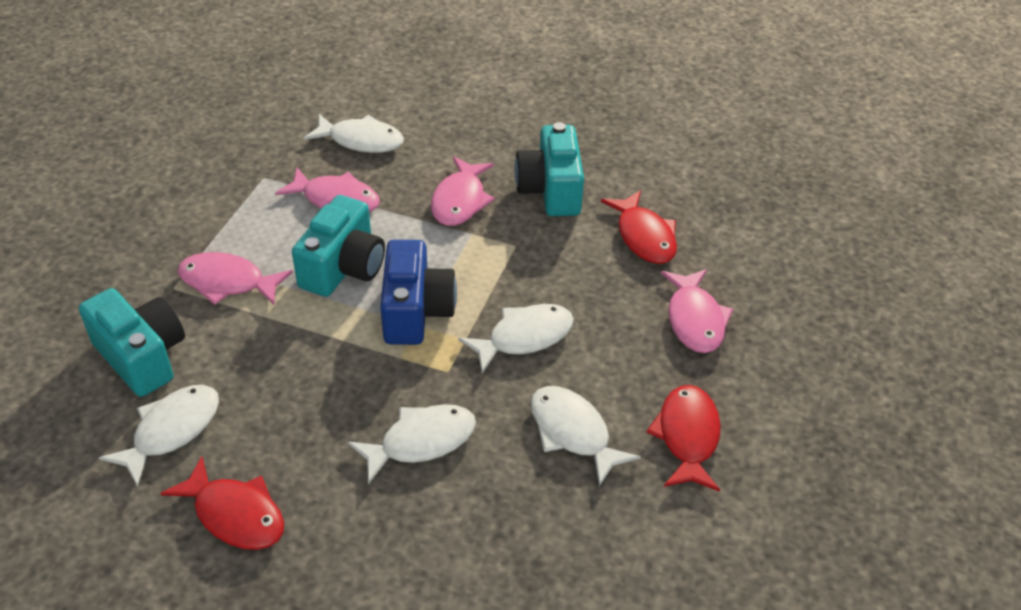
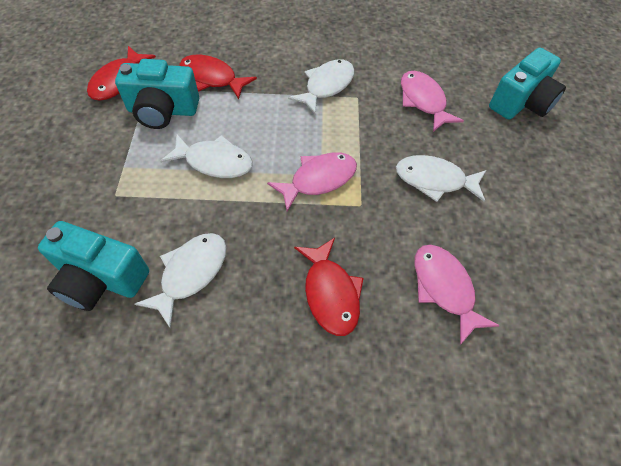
blue camera: [380,240,457,345] = 1 -> none = 0
pink fish: [177,252,293,305] [275,168,380,212] [431,156,495,226] [661,269,733,353] = 4 -> [267,152,357,211] [401,71,464,132] [415,245,500,345] = 3
white fish: [99,385,219,487] [303,114,404,153] [347,404,476,485] [458,304,574,373] [530,386,640,486] = 5 -> [135,233,226,329] [161,134,253,178] [288,60,354,114] [396,155,486,202] = 4

